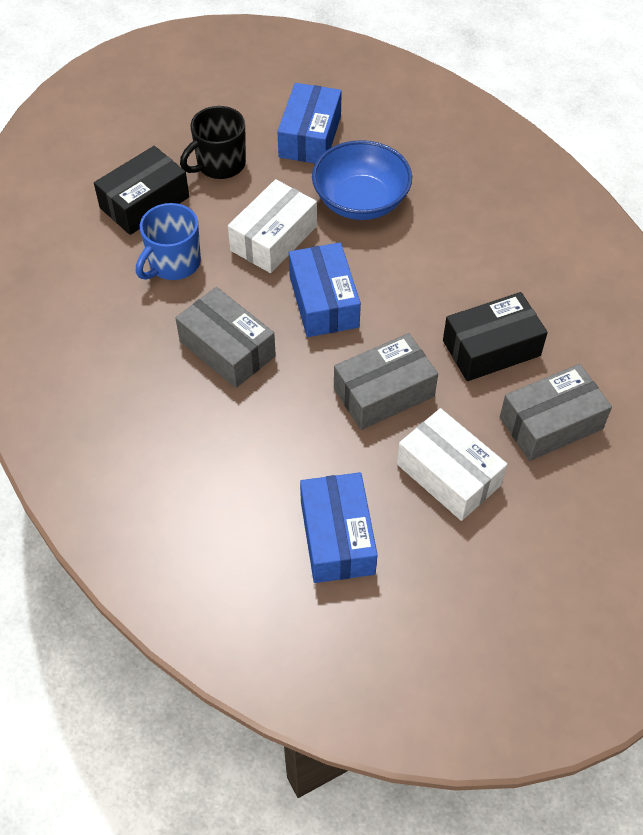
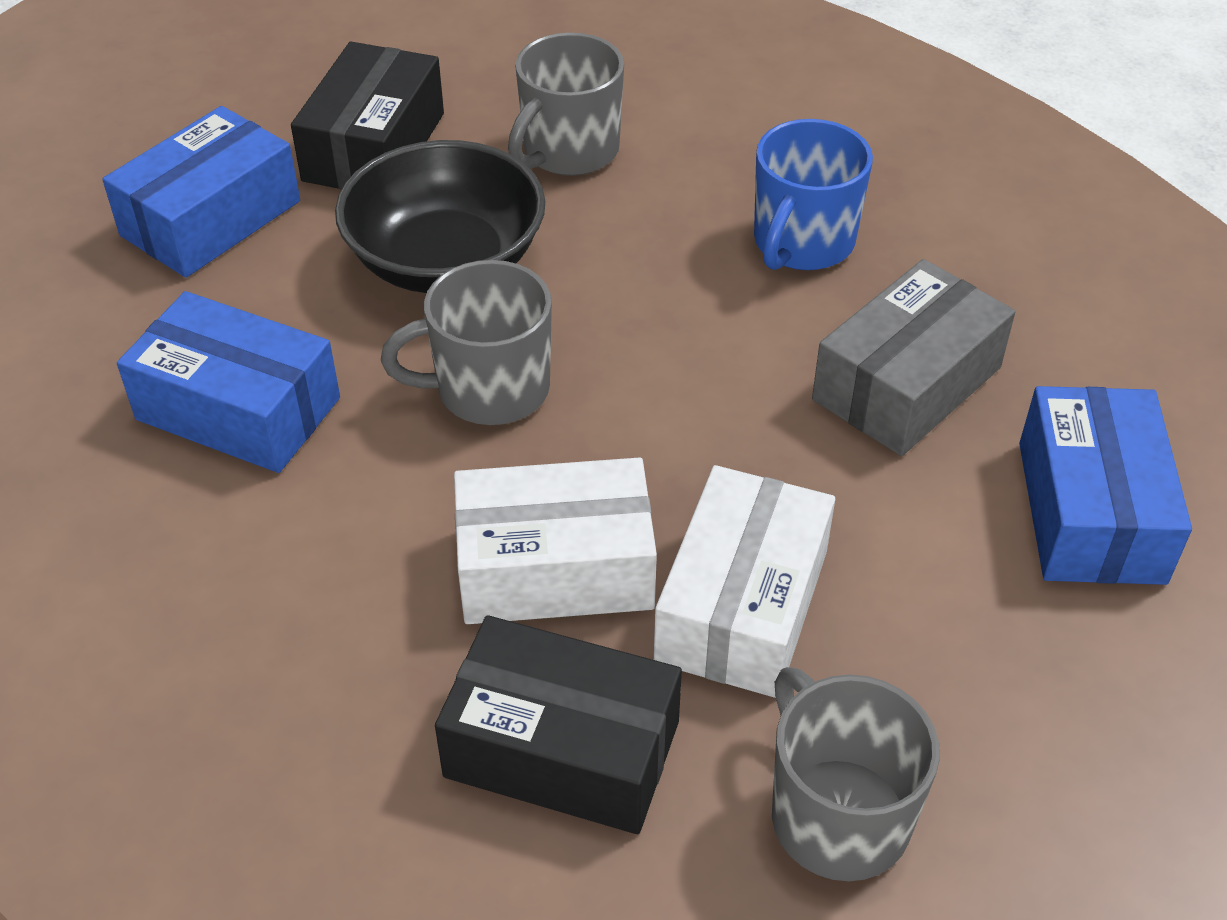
black bowl: none = 0 -> [335,140,545,293] = 1
black mug: [180,106,246,179] = 1 -> none = 0
blue bowl: [312,140,412,220] = 1 -> none = 0
grey box: [176,287,276,388] [334,333,438,430] [500,364,612,461] = 3 -> [812,259,1015,456] = 1
grey mug: none = 0 -> [381,260,552,425] [508,32,624,176] [772,667,940,881] = 3

